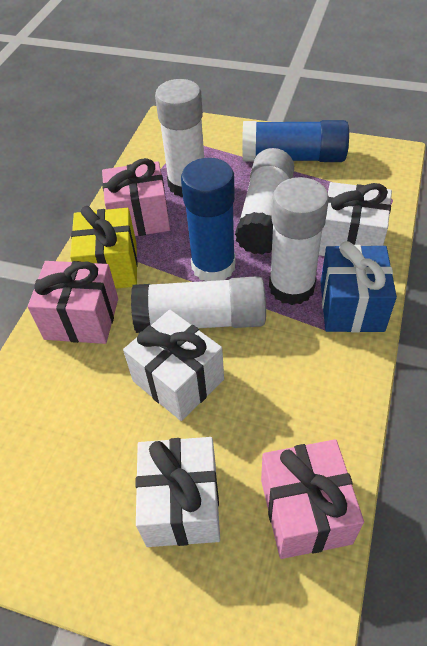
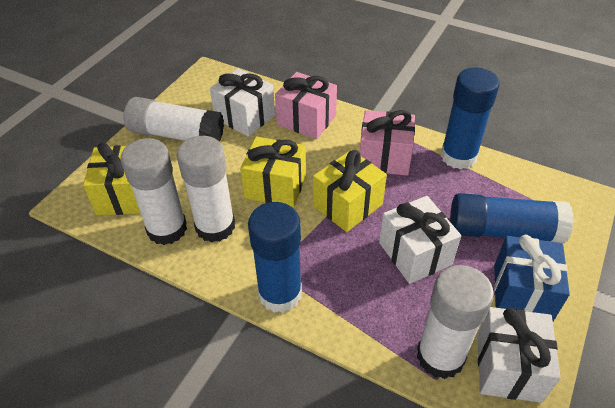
blue glue stick: [181,158,236,281] [242,120,349,162] = 2 -> [248,202,302,313] [441,68,499,170] [450,193,574,243] = 3
pink gift: [28,261,118,344] [102,158,170,236] [261,439,364,559] = 3 -> [275,72,337,139] [360,110,415,176] = 2
yellow gift: [70,206,138,289] = 1 -> [83,142,140,215] [240,136,306,208] [313,150,387,232] = 3

